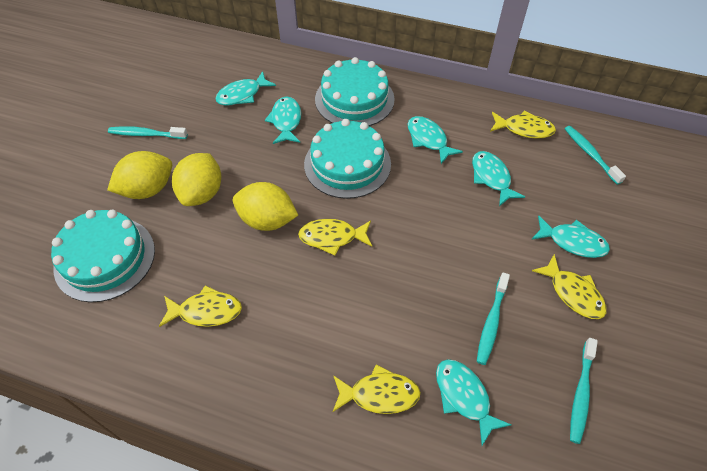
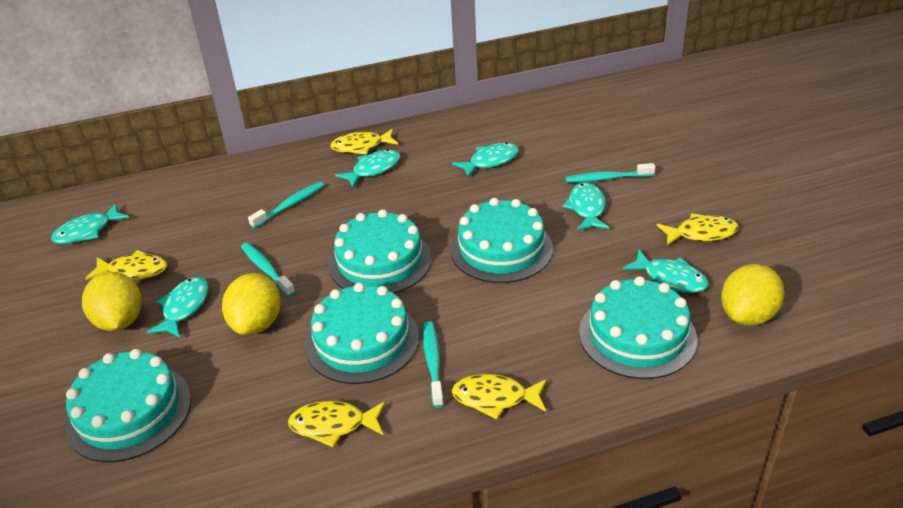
turquoise cake: [51,210,155,302] [304,119,391,199] [315,57,394,126] = 3 -> [65,349,191,462] [305,283,419,384] [328,209,431,294] [450,198,553,283] [579,276,697,379] = 5

